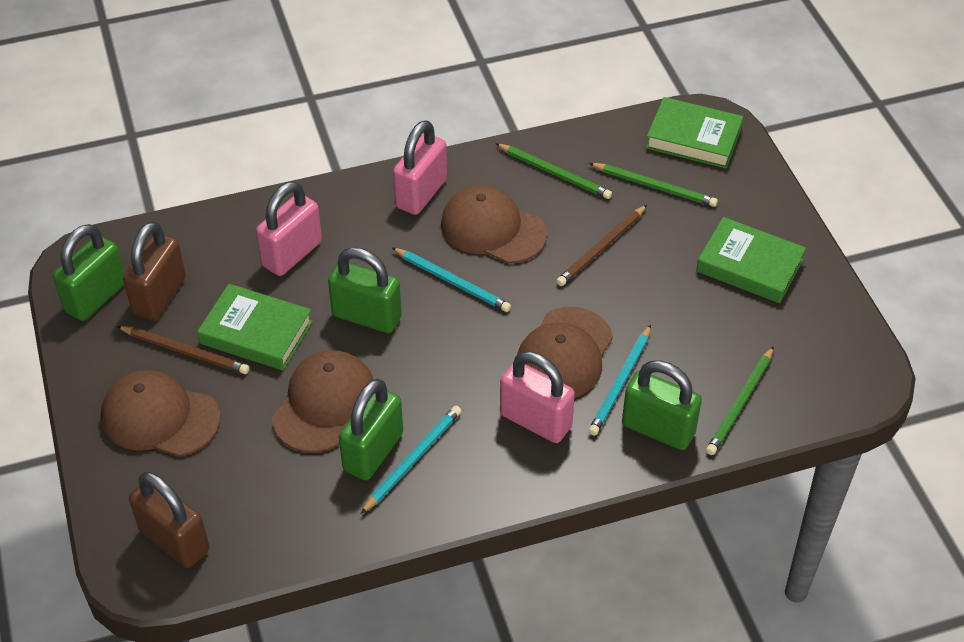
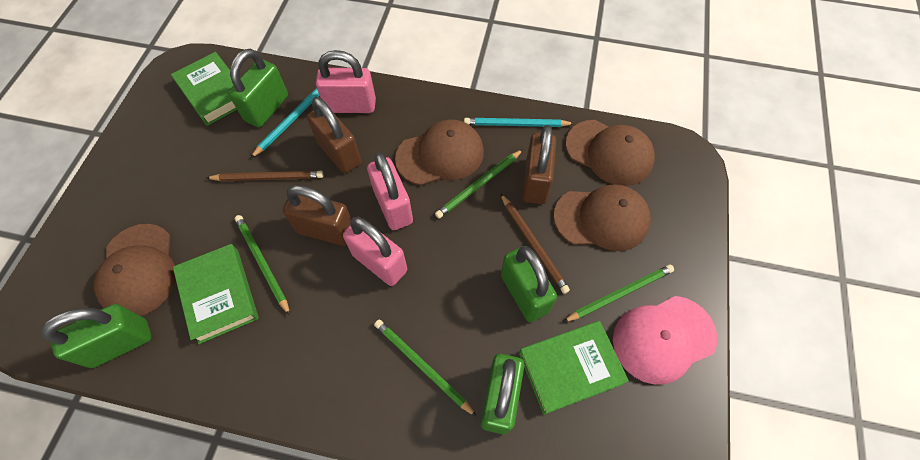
brown padlock: [123,222,186,320] [129,471,209,568] = 2 -> [283,185,351,246] [307,97,361,173] [522,125,556,204] = 3
green pencil: [495,143,612,199] [589,163,718,207] [706,346,774,455] = 3 -> [235,215,290,315] [374,320,477,417] [435,149,523,219] [563,264,674,322] = 4
pink cap: none = 0 -> [613,296,717,385] = 1
turquoise pencil: [361,406,461,514] [392,247,511,312] [588,325,651,436] = 3 -> [251,88,320,158] [464,118,575,127] = 2

